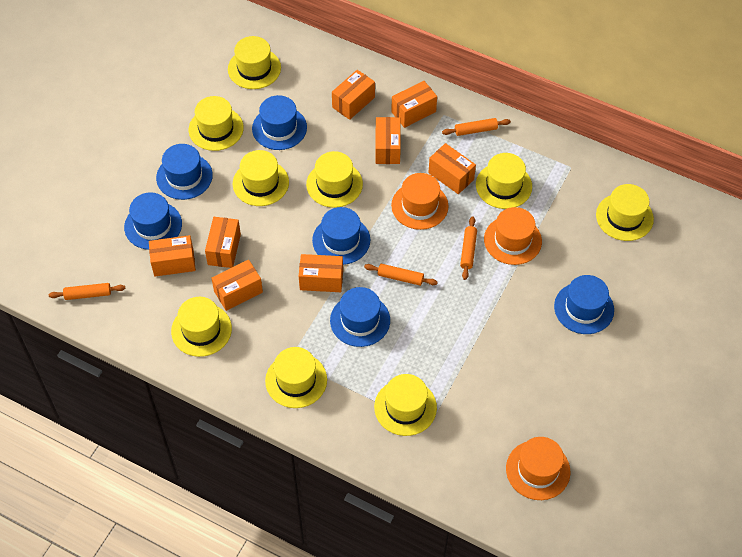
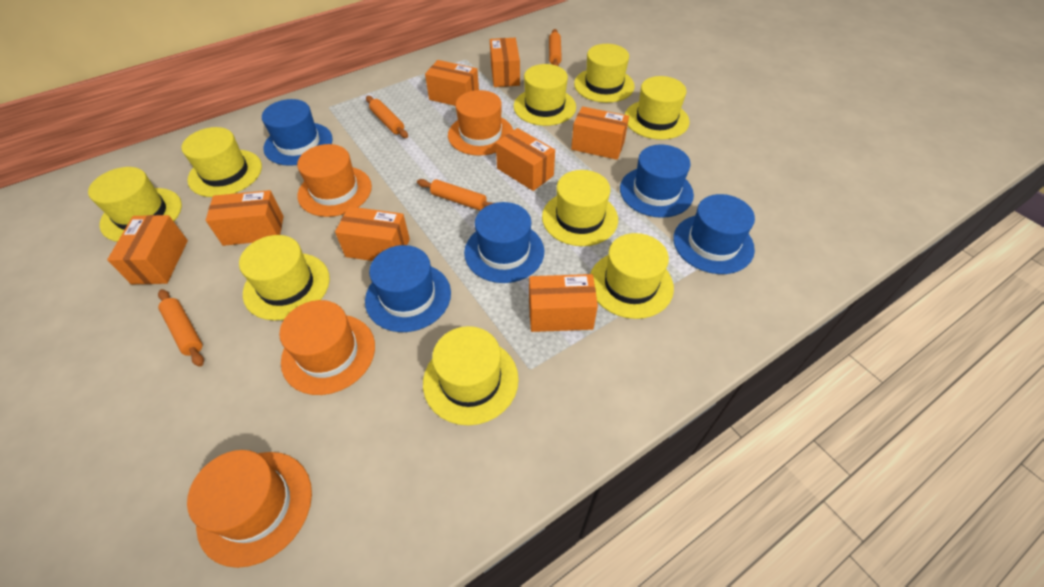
blue hat: [124,192,182,250] [156,144,213,200] [252,95,307,150] [312,207,370,265] [330,287,390,347] [554,275,614,334] = 6 -> [262,99,333,166] [365,245,451,332] [464,202,544,283] [620,144,694,218] [673,194,755,274] = 5
orange hat: [391,173,449,230] [484,207,542,265] [506,437,570,500] = 3 -> [187,450,312,568] [279,300,375,395] [297,144,372,217] [448,90,514,156] = 4

